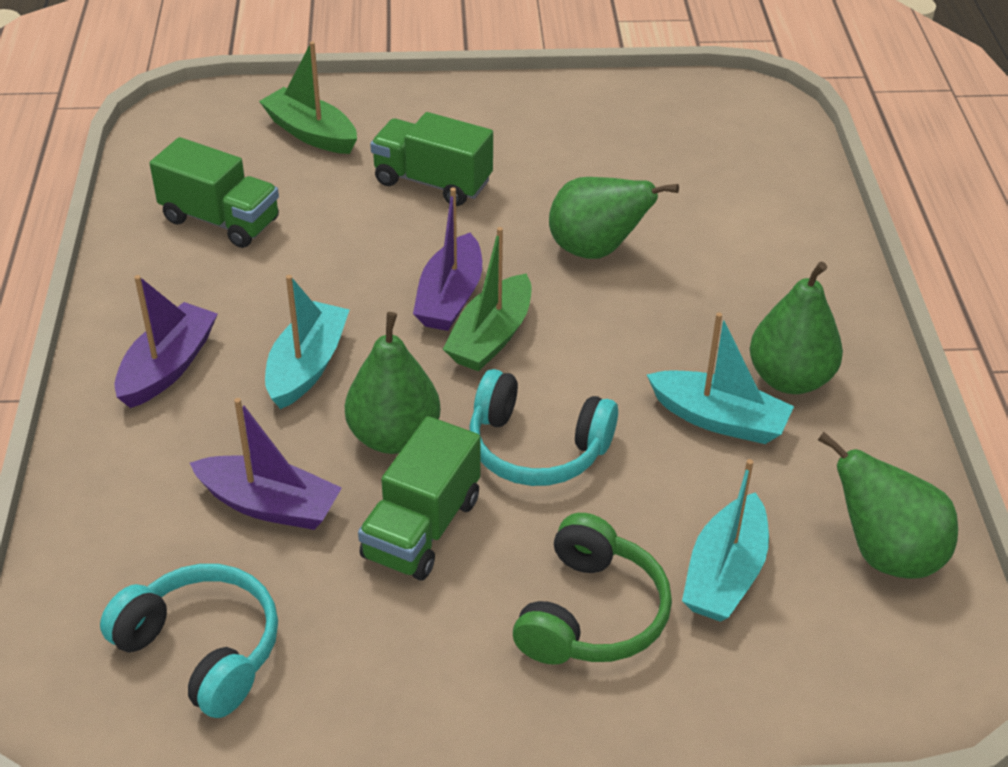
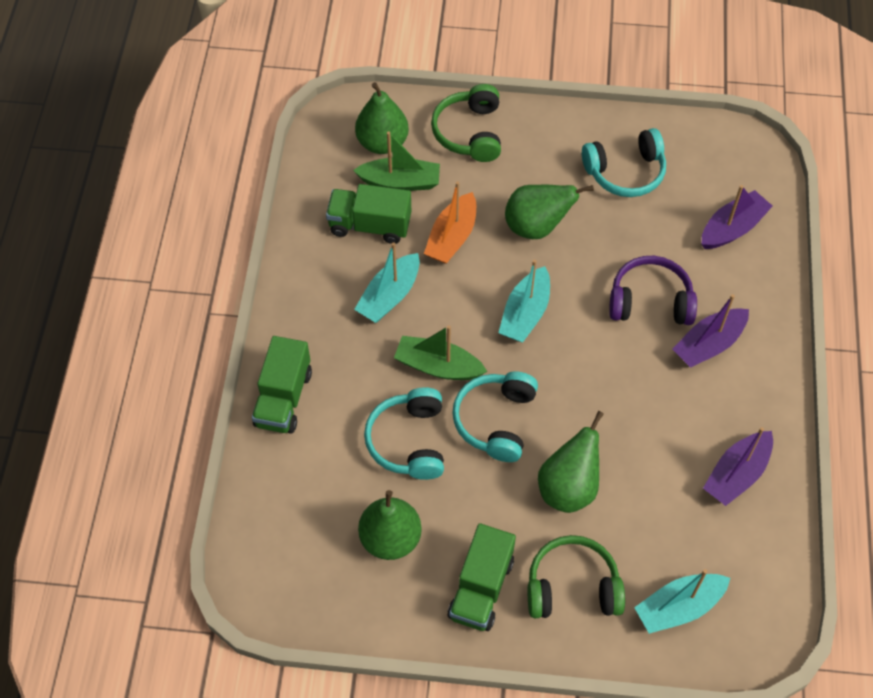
green headphones: [513,513,672,665] = 1 -> [431,84,501,162] [528,535,625,618] = 2
orange boat: none = 0 -> [424,181,476,264] = 1
purple headphones: none = 0 -> [609,256,697,325] = 1
turquoise headphones: [100,564,278,718] [470,369,618,486] = 2 -> [364,387,444,480] [452,371,538,462] [582,128,666,197] = 3

